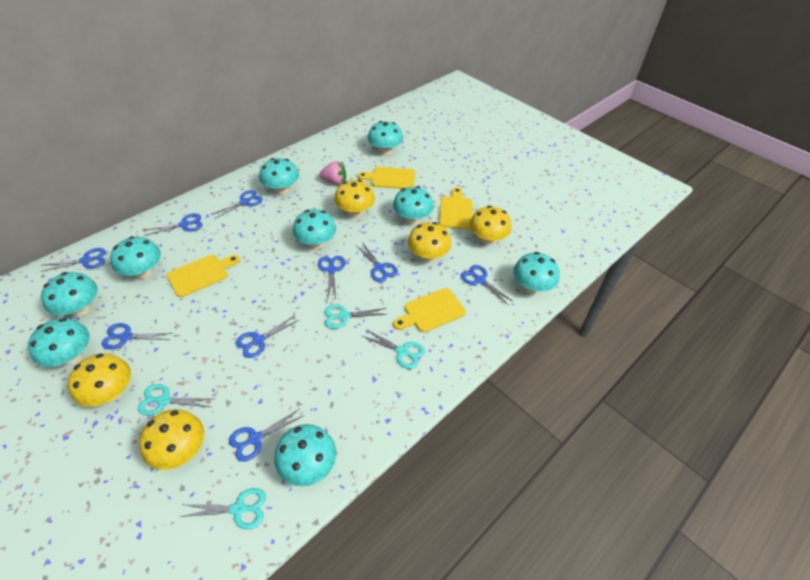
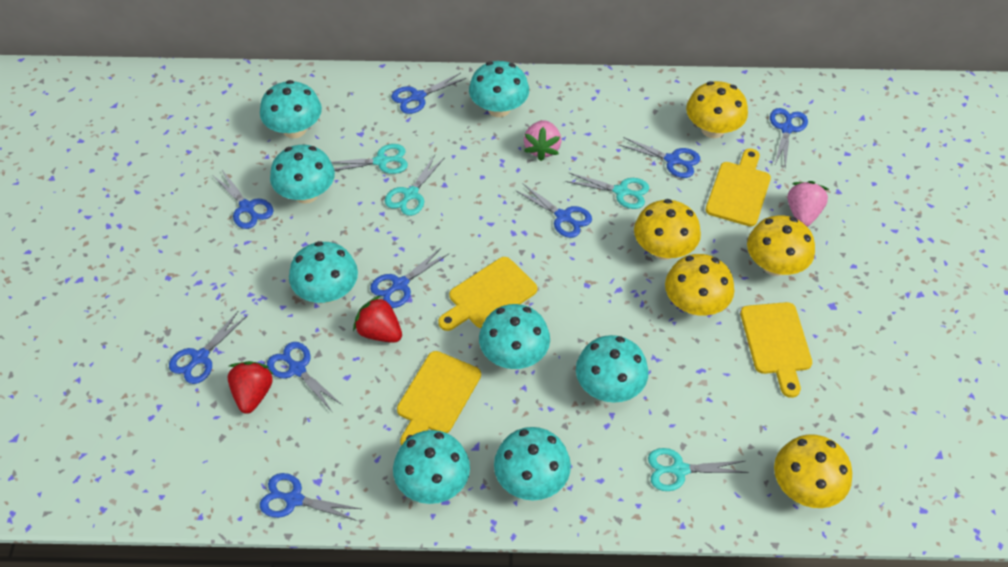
pink strawberry: [319,161,346,185] = 1 -> [524,120,561,161] [787,181,829,227] = 2
red strawberry: none = 0 -> [228,361,273,414] [353,295,402,343] = 2
turquoise mushroom: [28,318,90,367] [41,272,98,317] [110,236,161,279] [259,158,299,195] [274,424,336,487] [293,209,336,249] [368,121,403,155] [393,186,434,225] [513,252,560,294] = 9 -> [260,80,322,138] [270,145,335,204] [289,241,358,303] [393,430,470,504] [469,61,529,117] [479,304,550,369] [494,427,571,501] [576,335,649,403] = 8

